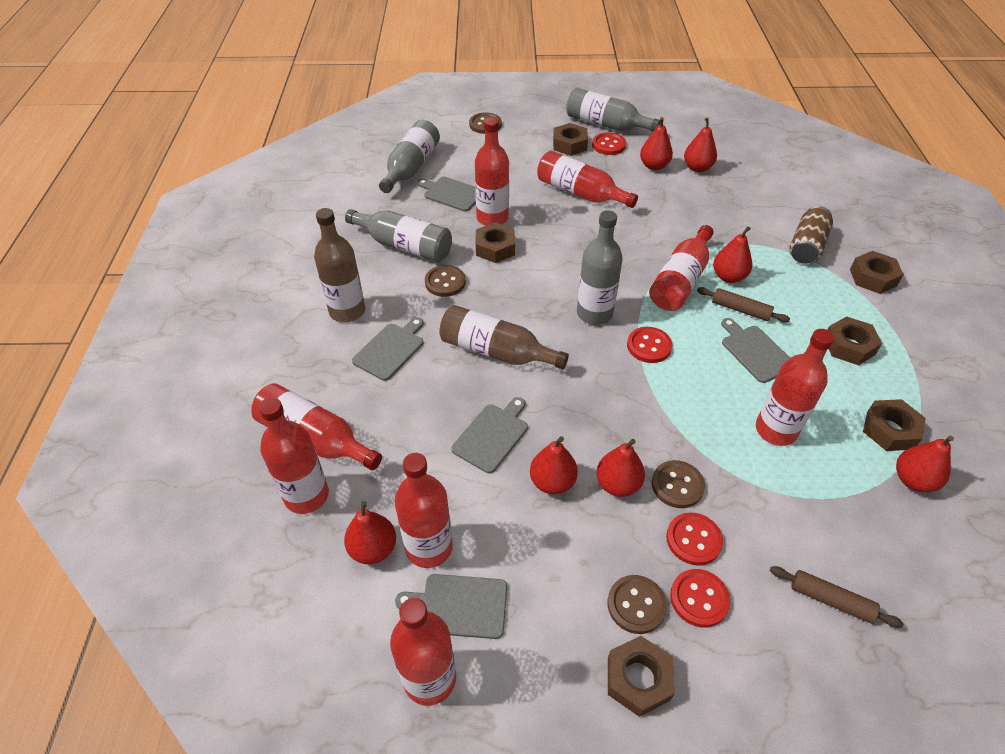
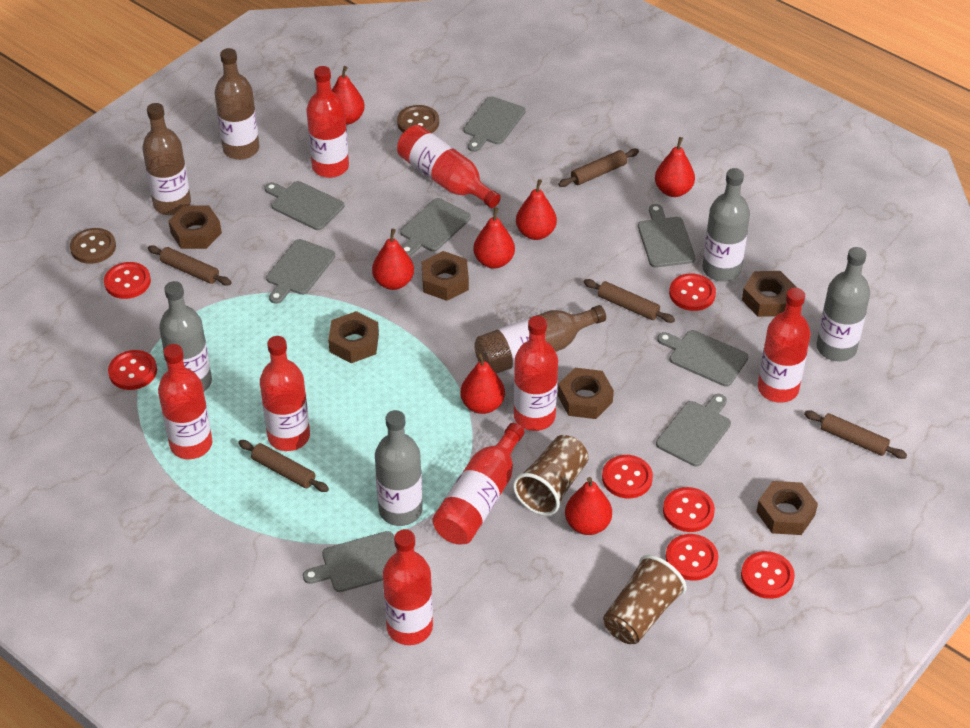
brown bottle: [314,208,365,322] [439,305,569,369] = 2 -> [142,103,191,215] [214,48,259,160] [474,305,606,374] = 3
brown button: [425,265,466,297] [469,112,502,134] [607,575,667,634] [652,460,705,508] = 4 -> [70,228,116,264] [397,105,439,133] = 2
brown can: [789,206,833,264] = 1 -> none = 0
brown cup: none = 0 -> [513,435,589,516] [603,555,687,644] = 2
brown rolling pin: [697,287,790,323] [770,566,903,628] = 2 -> [148,245,232,286] [238,440,329,492] [558,149,639,187] [584,279,675,323] [804,410,907,459] = 5
grey cutting board: [352,317,424,381] [395,574,507,639] [417,177,476,212] [451,397,528,473] [721,318,790,383] = 5 -> [265,181,344,230] [266,239,335,304] [303,531,397,592] [400,198,471,257] [463,96,526,152] [638,204,696,268] [656,394,731,467] [657,330,749,387] = 8
red button: [592,133,626,155] [627,327,672,363] [666,512,723,566] [670,569,730,627] = 4 -> [104,262,151,299] [108,350,157,390] [602,455,653,498] [663,487,715,532] [666,534,718,581] [669,273,716,311] [741,551,795,599] = 7

